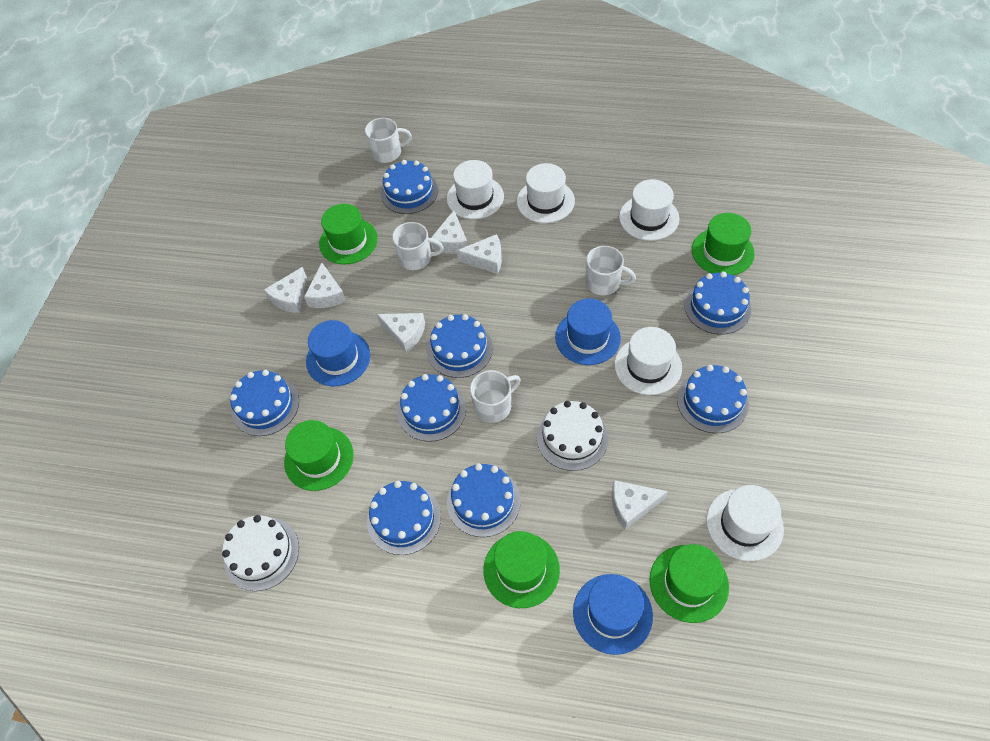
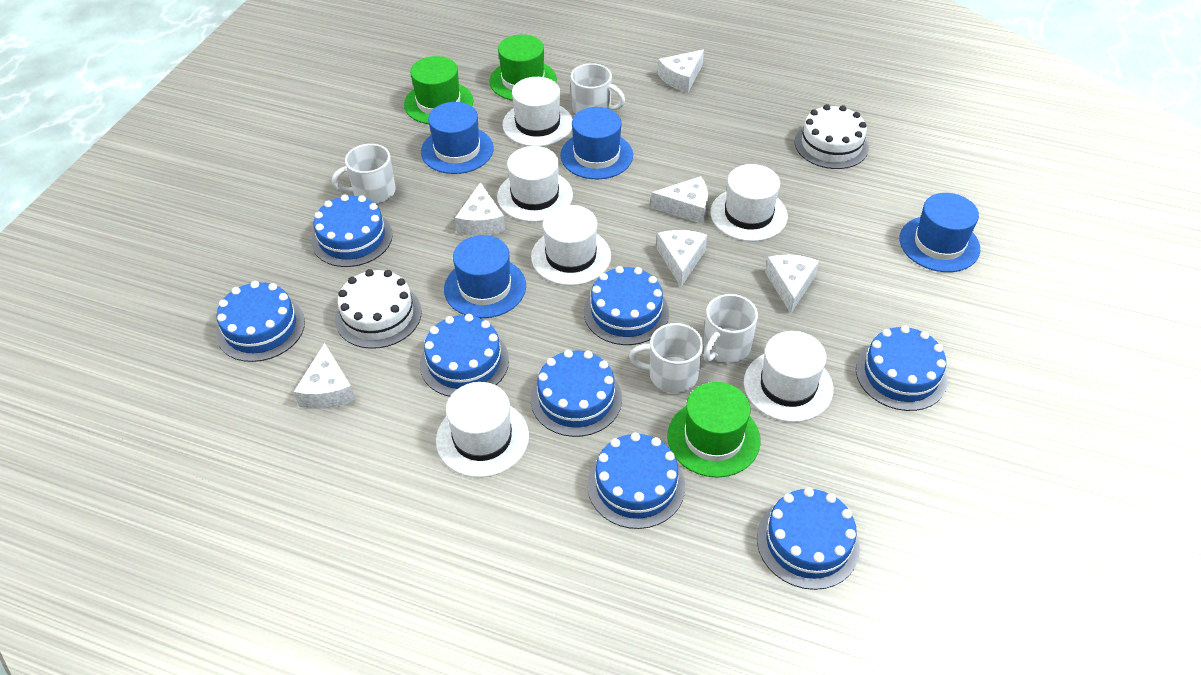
blue hat: [306,320,370,386] [555,298,621,365] [573,574,653,655] = 3 -> [421,102,494,174] [444,235,526,318] [560,107,633,179] [899,193,980,272] = 4
green hat: [284,420,354,491] [319,204,378,265] [483,531,560,608] [650,544,729,623] [692,213,755,276] = 5 -> [404,56,474,124] [489,35,557,100] [667,382,760,478] = 3
white hat: [447,160,504,219] [517,163,575,223] [614,327,682,395] [619,179,679,241] [706,485,784,561] = 5 -> [436,382,529,477] [497,146,573,222] [502,77,572,147] [531,205,611,285] [710,164,788,241] [744,331,833,422] = 6

